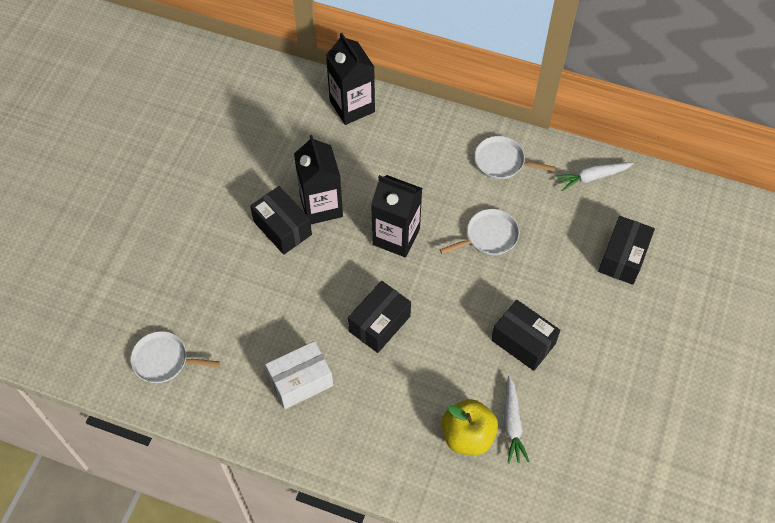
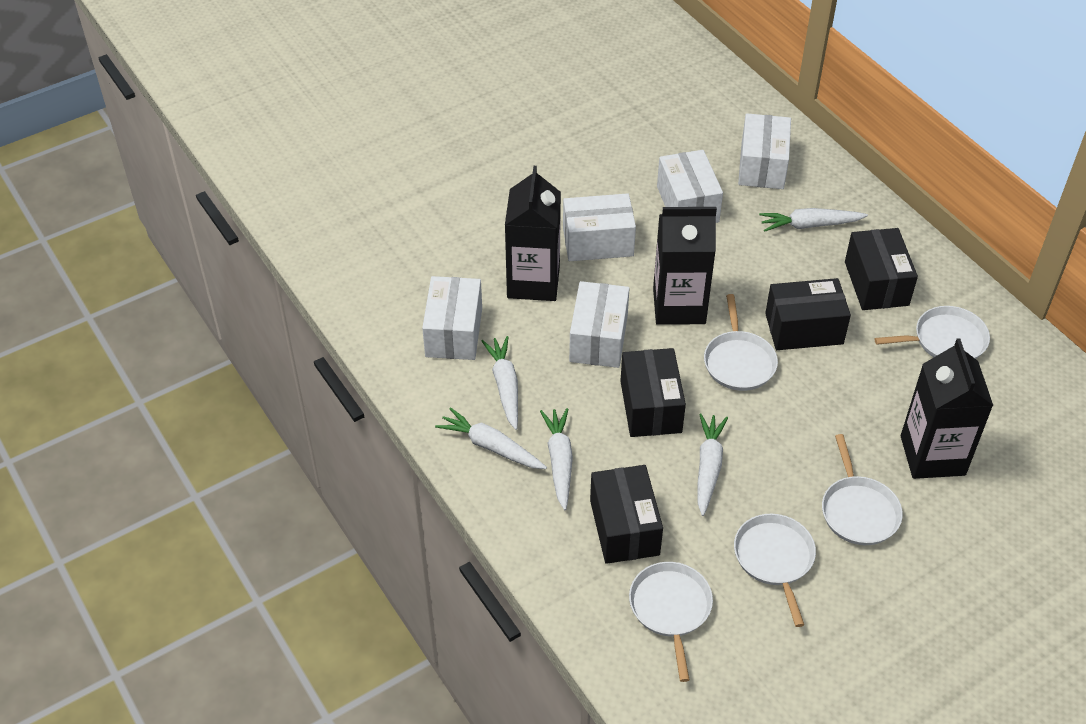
white box: [265,341,333,409] = 1 -> [422,276,482,360] [563,193,636,261] [569,281,630,368] [657,150,723,223] [738,113,791,189] = 5
white carrot: [504,376,530,463] [556,162,634,191] = 2 -> [435,407,547,469] [482,336,518,430] [540,408,573,510] [697,413,728,516] [759,208,868,232] = 5
white pan: [131,331,220,383] [439,209,519,255] [475,136,556,179] = 3 -> [629,562,713,682] [704,294,778,391] [734,514,816,627] [822,434,903,545] [874,306,990,359] = 5
yellow apple: [442,399,498,455] = 1 -> none = 0

